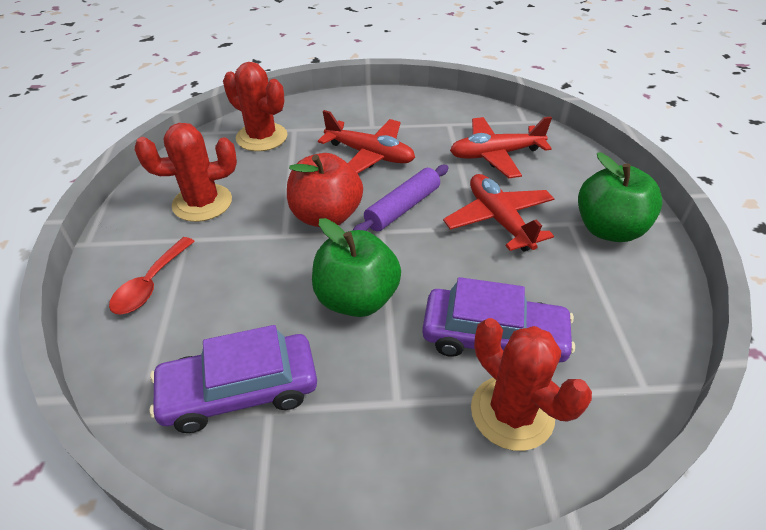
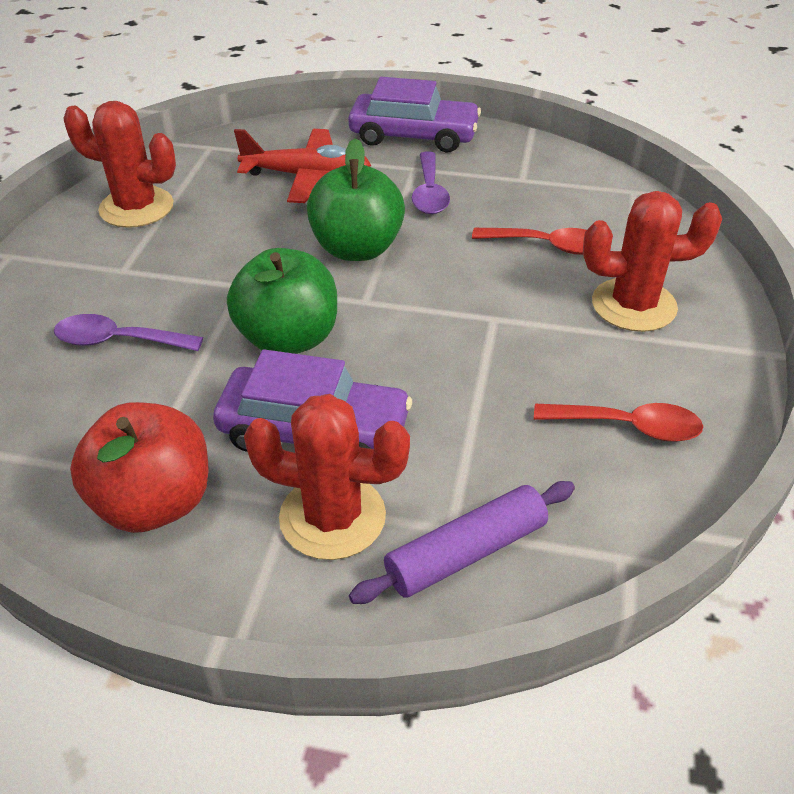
purple spoon: none = 0 -> [54,314,203,351] [412,151,450,214] = 2
red plane: [318,110,415,173] [443,174,555,252] [450,116,552,178] = 3 -> [234,129,371,203] = 1
red spoon: [109,237,195,314] = 1 -> [472,228,586,255] [534,403,703,442] = 2

